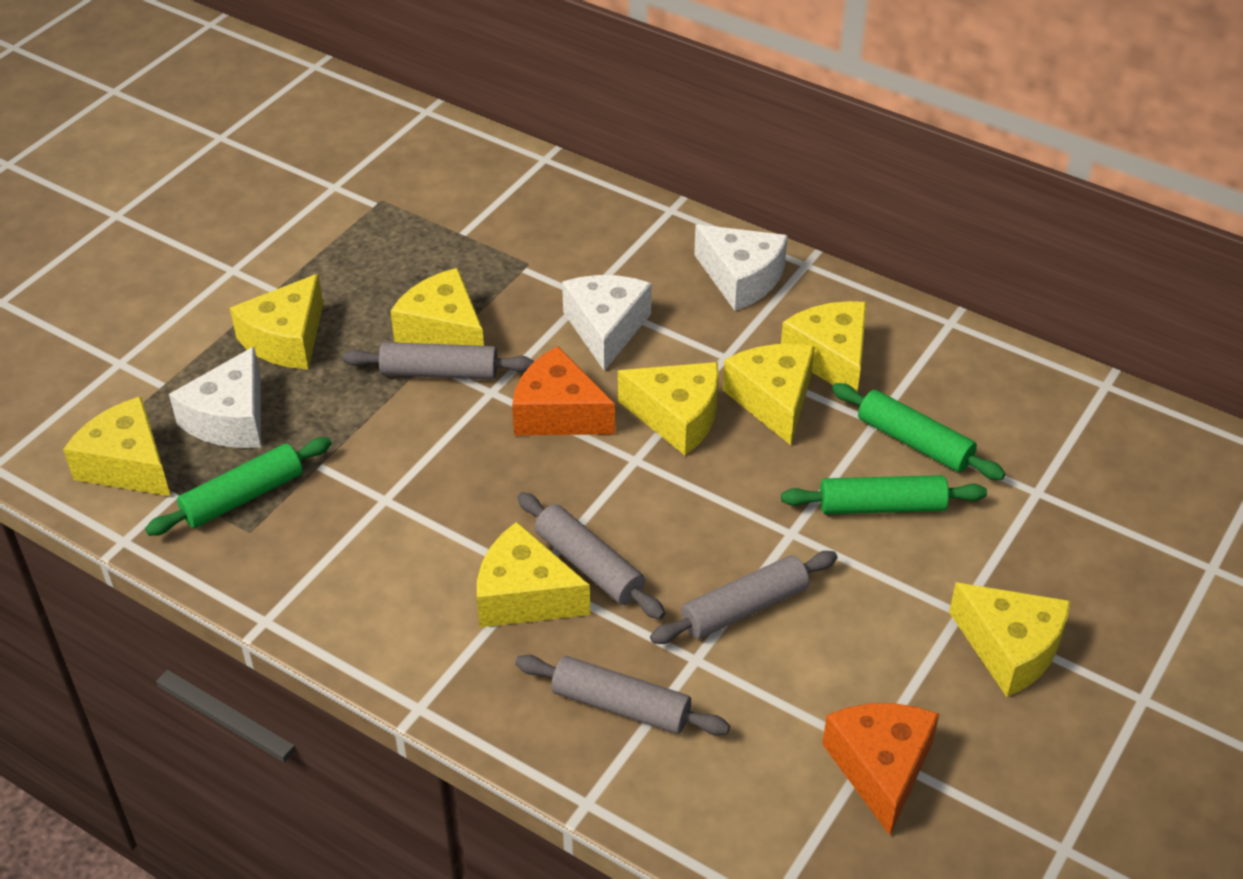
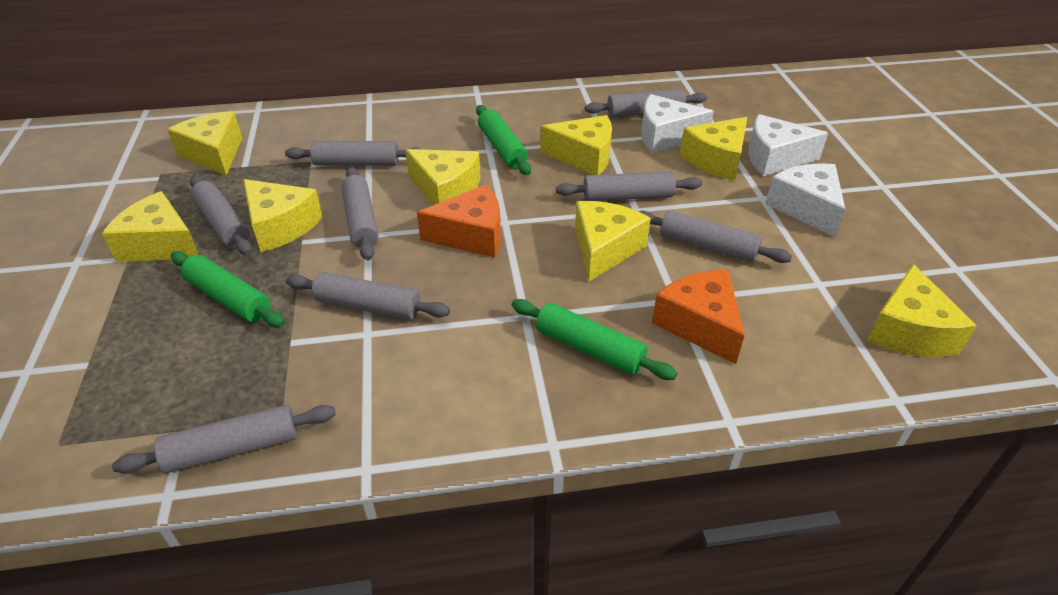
grey rolling pin: [343,342,534,379] [515,655,730,736] [517,492,665,619] [650,551,838,644] = 4 -> [112,405,336,474] [190,176,252,255] [285,141,420,166] [286,272,450,320] [342,167,378,261] [556,172,702,201] [585,88,707,118] [638,211,792,263] = 8

